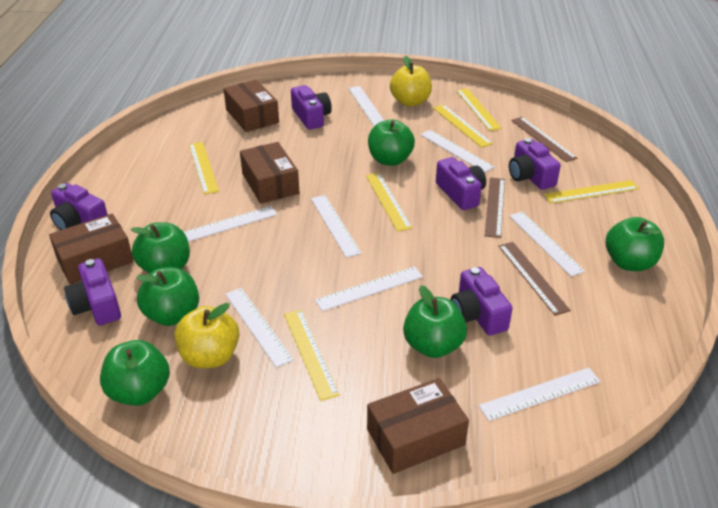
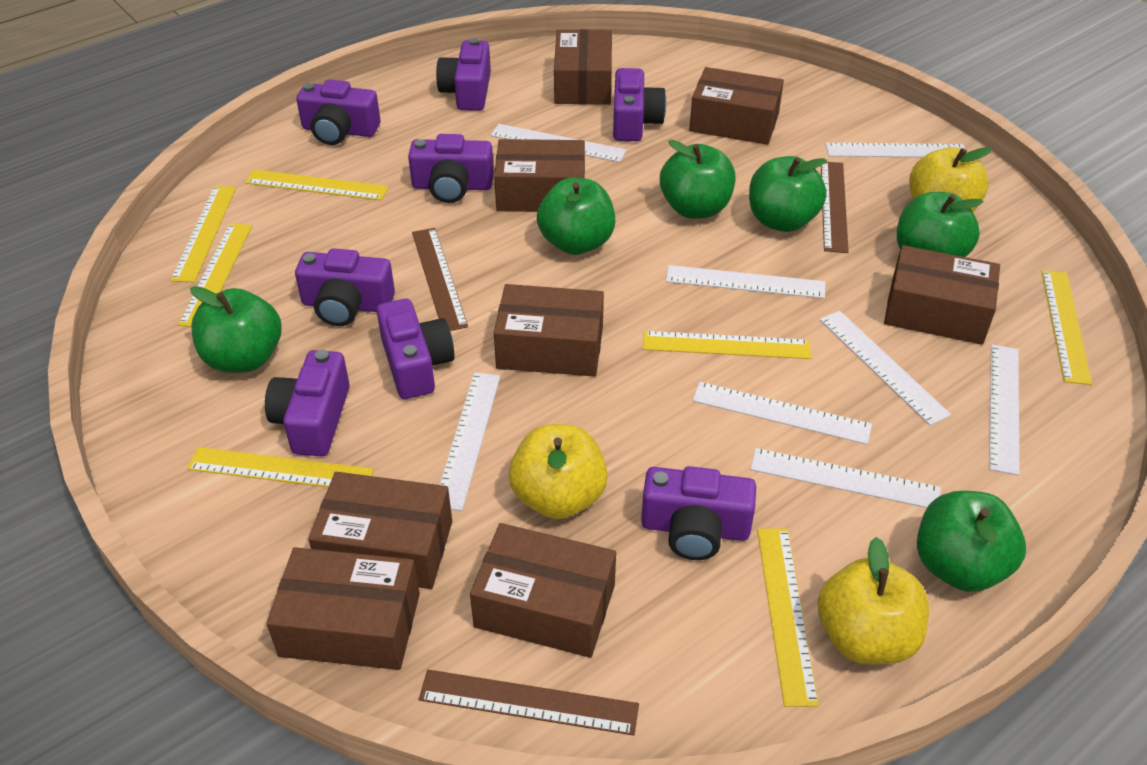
brown box: [49,214,134,285] [223,80,279,132] [240,142,300,204] [367,378,469,474] = 4 -> [266,547,420,670] [308,472,452,589] [470,523,616,658] [494,139,585,212] [494,284,604,377] [554,29,612,105] [689,67,784,145] [884,245,1000,345] = 8
purple camera: [50,183,108,230] [64,258,121,325] [291,85,332,130] [436,157,486,210] [451,267,512,336] [509,138,561,190] = 6 -> [265,350,350,456] [295,248,395,326] [296,79,380,145] [377,299,455,399] [408,134,494,203] [436,38,491,111] [613,68,666,141] [641,466,756,560] = 8
yellow apple: [174,303,239,368] [390,56,432,106] = 2 -> [509,424,608,519] [818,537,929,664] [909,147,992,212] = 3
yellow ruler: [189,142,219,194] [284,310,340,401] [366,173,412,231] [433,105,493,148] [456,88,502,131] [544,180,639,203] = 6 -> [170,186,236,282] [178,223,252,327] [187,447,374,487] [245,169,389,201] [643,331,811,359] [757,528,819,707] [1041,270,1092,385] = 7

